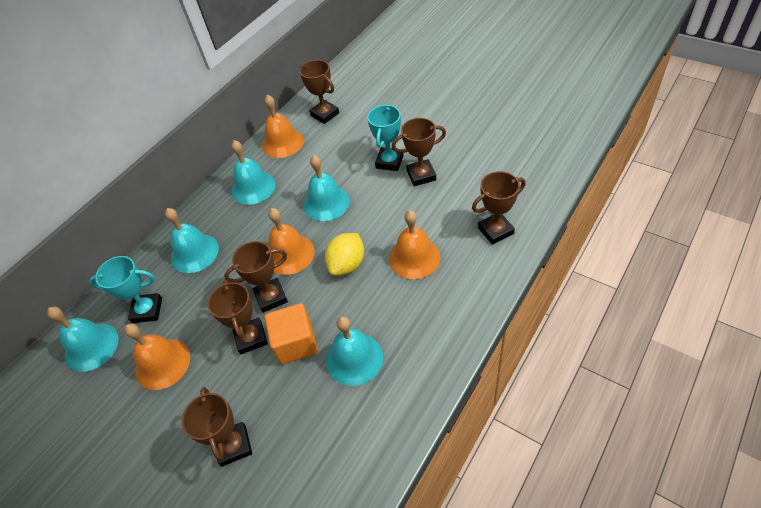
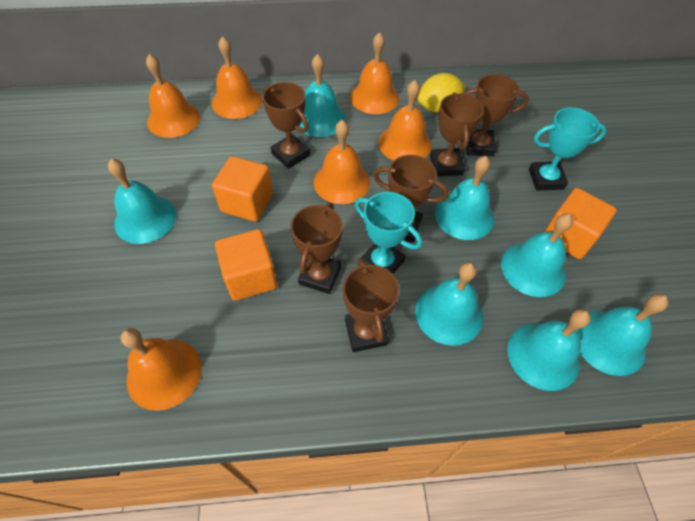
orange bell: [124,324,190,390] [262,95,304,158] [268,208,315,275] [389,210,440,279] = 4 -> [121,328,202,411] [146,54,200,138] [212,36,262,119] [314,120,370,204] [350,32,399,114] [378,80,432,161] = 6
orange cube: [265,303,318,364] = 1 -> [212,156,273,222] [215,229,277,301] [544,188,617,259] = 3
turquoise bell: [47,307,118,372] [165,208,219,273] [231,140,276,205] [304,155,350,221] [326,316,383,386] = 5 -> [108,159,176,244] [300,54,346,137] [415,262,483,346] [435,156,494,240] [501,213,573,297] [507,309,591,391] [577,294,669,376] = 7

